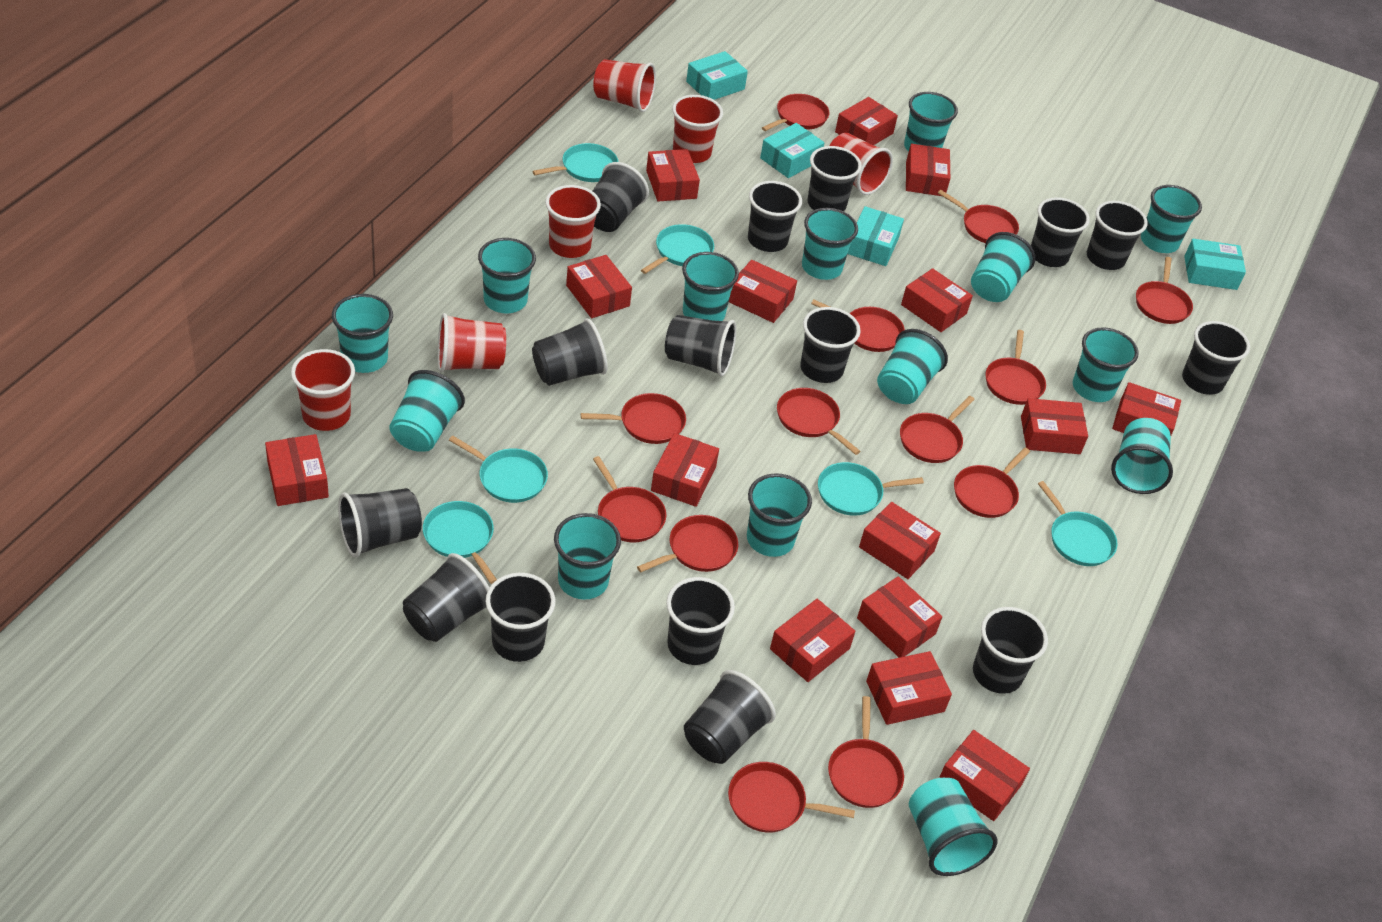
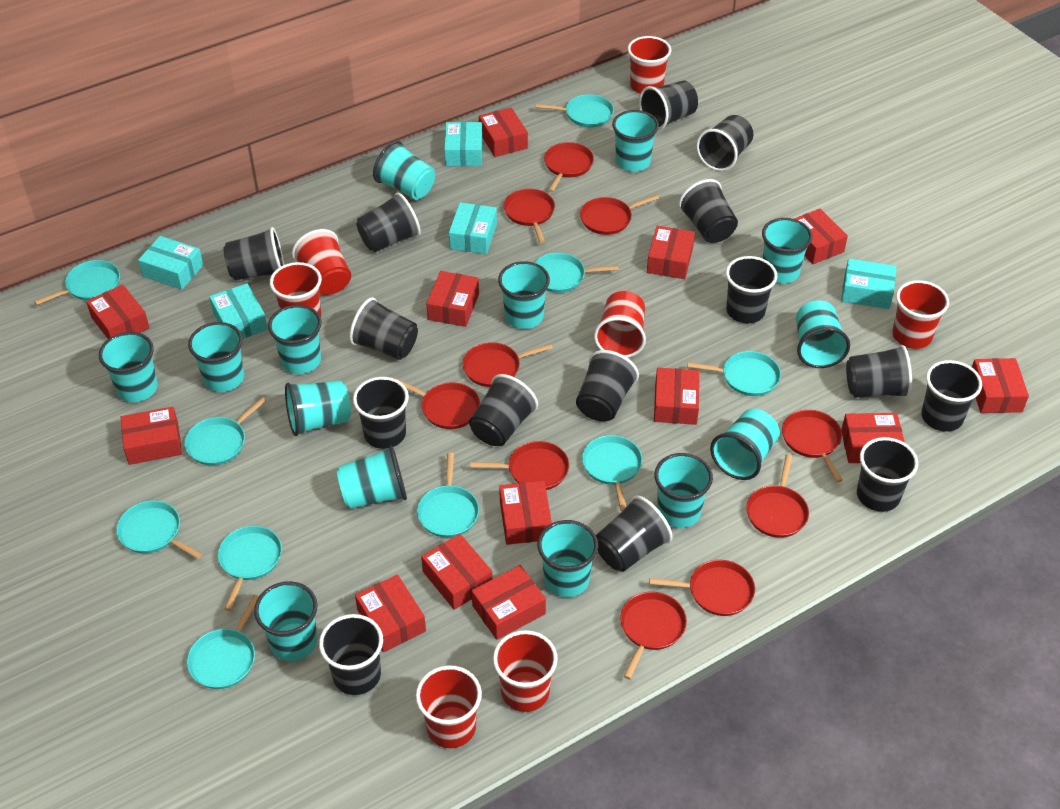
red box: [265,434,329,506] [566,255,632,318] [646,149,700,202] [651,433,719,507] [729,260,797,323] [770,599,855,682] [835,97,898,145] [857,576,942,658] [859,502,941,579] [866,651,952,725] [901,268,973,332] [906,144,950,196] [939,730,1030,821] [1021,398,1088,454] [1112,382,1181,435] = 15 -> [86,284,150,339] [121,407,182,465] [355,575,426,652] [421,534,492,610] [426,271,479,327] [472,565,546,640] [479,107,528,157] [499,481,552,545] [647,226,695,279] [654,368,700,425] [794,209,848,264] [841,413,905,463] [972,358,1029,413] = 13
red cup: [291,349,355,431] [438,313,506,372] [545,185,601,258] [593,59,656,112] [672,95,723,163] [829,133,893,195] = 6 -> [270,262,322,317] [292,229,351,295] [416,665,482,748] [493,630,558,712] [594,291,646,358] [628,36,671,94] [892,280,949,349] = 7
red pan: [581,393,686,444] [593,456,666,542] [637,515,738,572] [728,762,855,833] [762,94,830,131] [777,388,861,455] [811,299,905,352] [828,696,904,808] [900,396,975,463] [938,190,1019,243] [954,448,1030,518] [986,330,1046,405] [1136,257,1193,324] = 13 -> [394,378,480,429] [463,342,553,387] [470,441,569,490] [504,189,555,243] [544,142,594,192] [580,195,659,235] [620,592,687,679] [649,560,755,616] [746,454,809,538] [782,410,843,482] = 10
turquoise box: [686,51,748,100] [760,123,825,178] [848,206,904,266] [1184,239,1246,290] = 4 -> [138,236,203,290] [209,283,268,339] [444,122,482,166] [449,202,497,254] [841,259,896,309] = 5
turquoise pan: [423,501,497,584] [449,435,548,503] [532,143,618,182] [641,224,714,274] [818,462,924,516] [1038,481,1118,566] = 6 -> [34,260,120,305] [116,501,202,559] [185,397,266,466] [187,595,259,689] [218,526,282,611] [417,452,479,538] [534,253,619,293] [536,94,614,127] [582,435,642,512] [687,351,781,396] = 10

